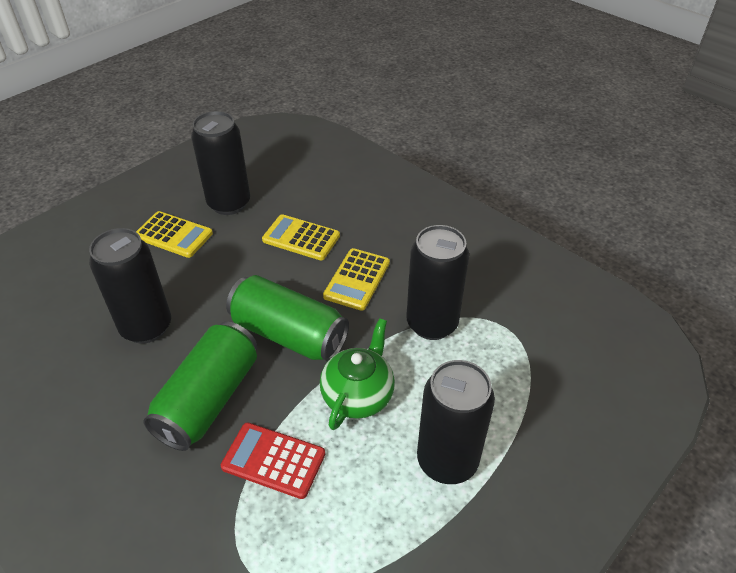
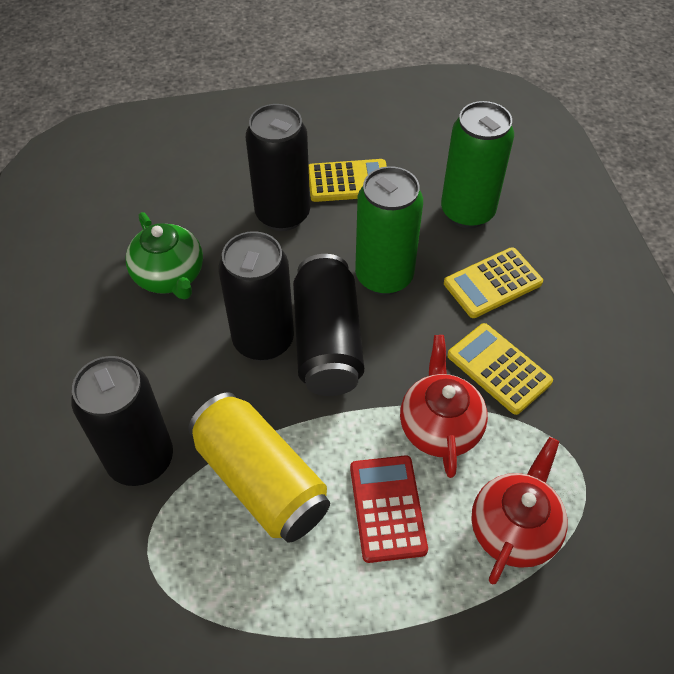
red teapot: none = 0 -> [400,335,488,478] [471,437,568,584] = 2
yellow can: none = 0 -> [188,392,330,543] = 1

